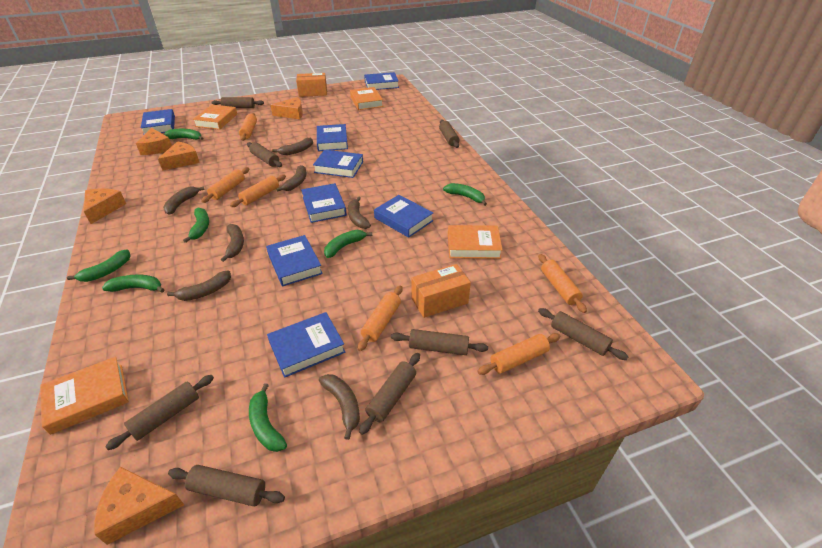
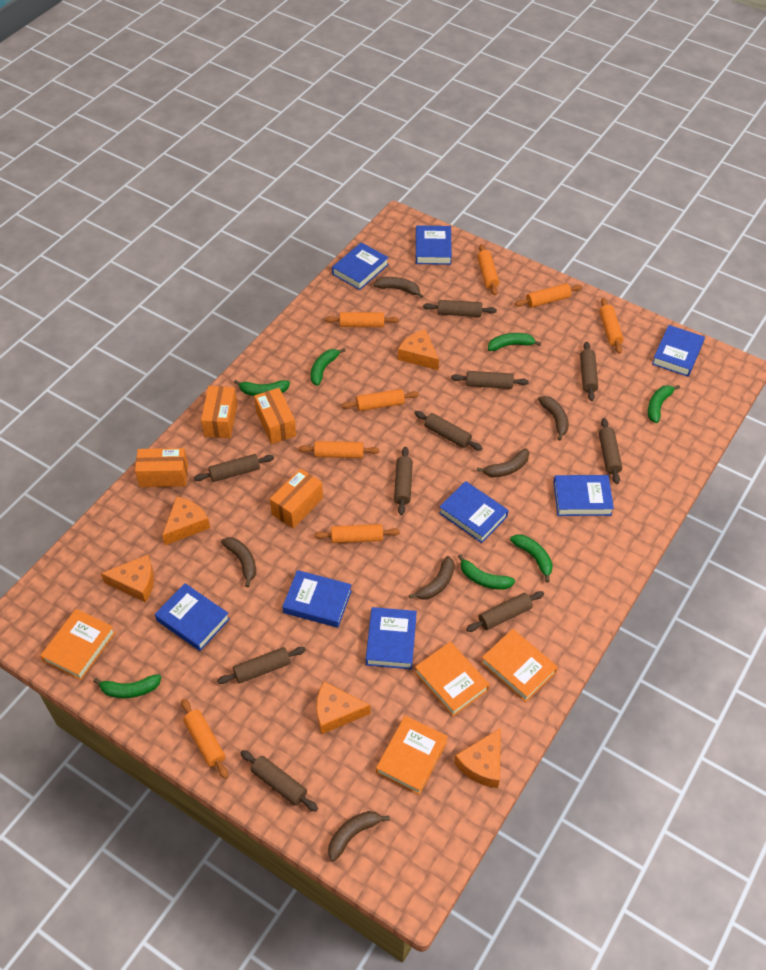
brown banana: [163,186,205,215] [167,271,231,301] [221,224,244,262] [272,138,313,155] [276,165,306,192] [319,374,360,440] [348,196,371,229] = 7 -> [221,537,256,587] [328,811,390,862] [374,277,423,298] [409,556,455,600] [477,448,529,477] [538,396,569,441] = 6
brown rolling pin: [105,375,214,450] [168,465,285,506] [211,97,264,108] [247,142,282,167] [359,353,420,435] [391,329,488,355] [439,120,459,148] [538,308,628,360] = 8 -> [194,454,274,482] [217,647,306,684] [241,750,318,812] [394,447,413,515] [414,411,482,451] [423,300,497,317] [451,371,529,389] [466,591,544,632] [580,342,598,401] [599,418,622,484] = 10
orange box: [296,73,327,97] [411,264,471,318] = 2 -> [135,448,188,487] [201,386,237,438] [254,388,296,444] [270,468,323,529] = 4
orange rolling pin: [201,167,249,203] [230,175,286,207] [239,113,257,141] [358,285,403,351] [477,333,561,375] [538,254,587,313] = 6 -> [181,699,228,779] [298,441,380,458] [314,524,400,543] [325,312,399,327] [342,389,419,411] [477,244,499,295] [515,283,582,308] [599,298,624,354] = 8

